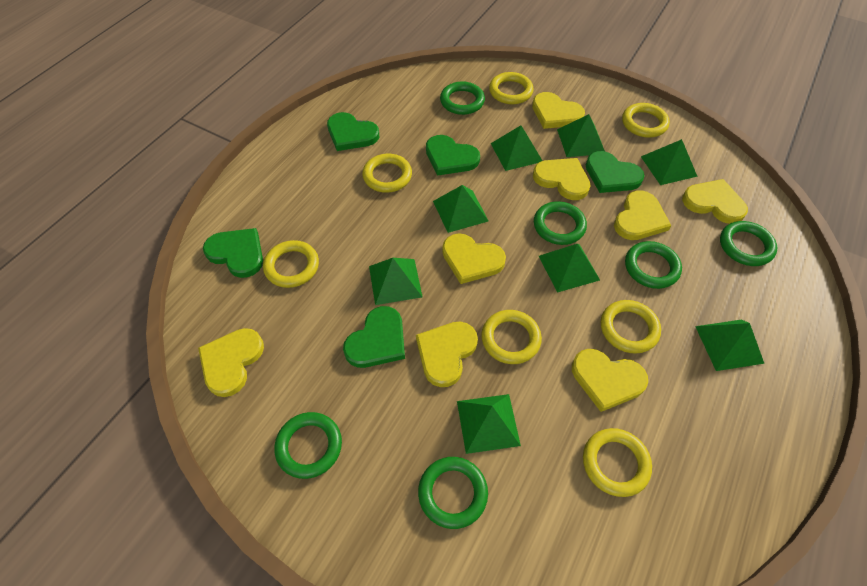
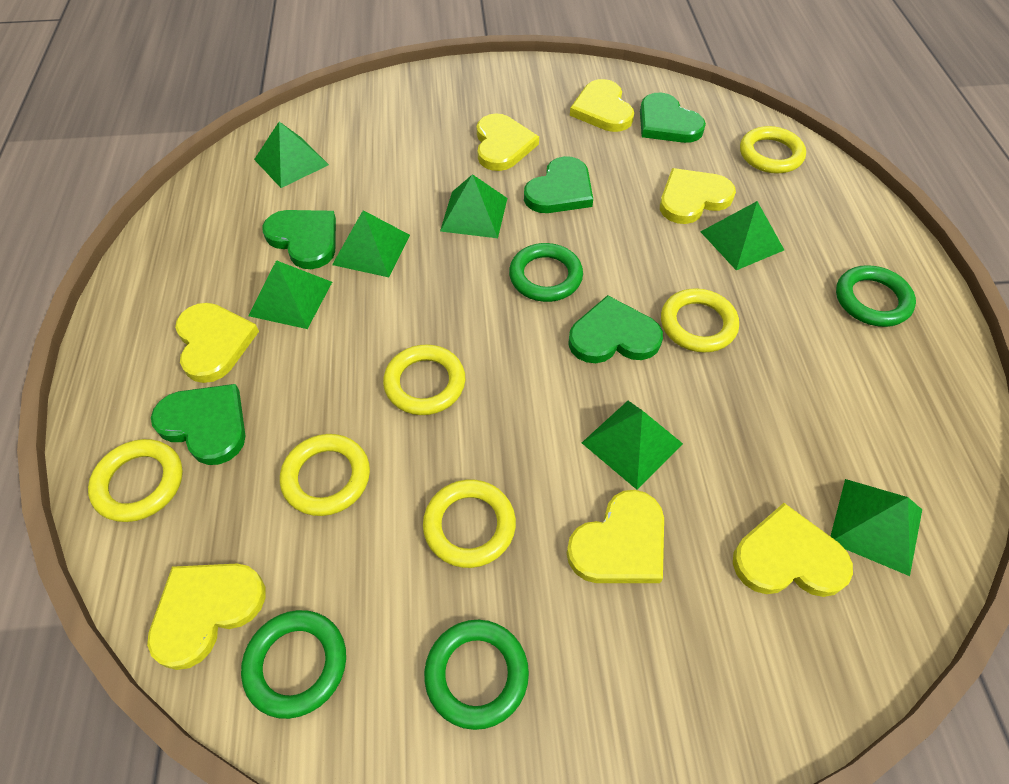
green pyramid: [369,258,423,305] [433,185,488,233] [457,394,521,454] [491,125,542,171] [539,244,600,293] [557,114,605,157] [641,139,698,185] [695,320,764,371] = 8 -> [248,260,332,329] [254,122,329,188] [332,210,410,277] [440,174,507,238] [582,401,683,490] [700,201,784,270] [830,479,922,576] = 7
green ring: [274,412,342,479] [418,457,488,529] [440,81,485,115] [534,201,587,245] [625,241,682,289] [720,221,777,266] = 6 -> [241,610,346,719] [424,620,529,730] [509,243,583,302] [836,265,916,327] = 4
yellow heart: [198,328,264,397] [416,322,478,387] [442,233,506,284] [532,92,585,129] [533,158,591,200] [572,349,648,412] [614,190,671,240] [682,179,748,224] = 8 -> [147,564,266,670] [175,303,259,383] [477,113,539,171] [567,490,664,583] [570,79,634,132] [660,168,736,224] [733,503,853,597] = 7
yellow ring: [263,240,319,288] [362,154,412,193] [481,310,542,364] [489,72,534,104] [583,428,652,497] [601,300,661,354] [622,103,670,138] = 7 -> [88,439,183,522] [280,434,370,516] [383,344,465,415] [423,479,516,568] [661,288,739,353] [740,126,806,174] = 6

